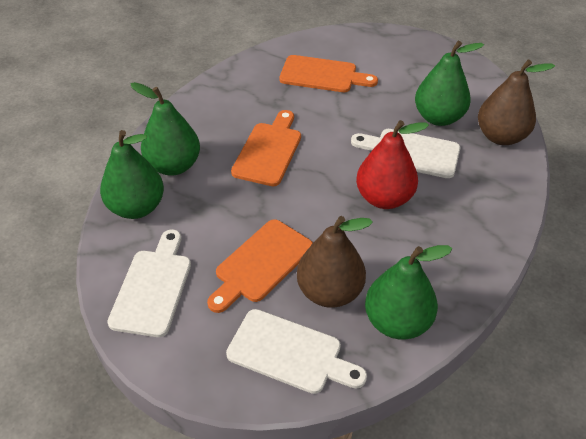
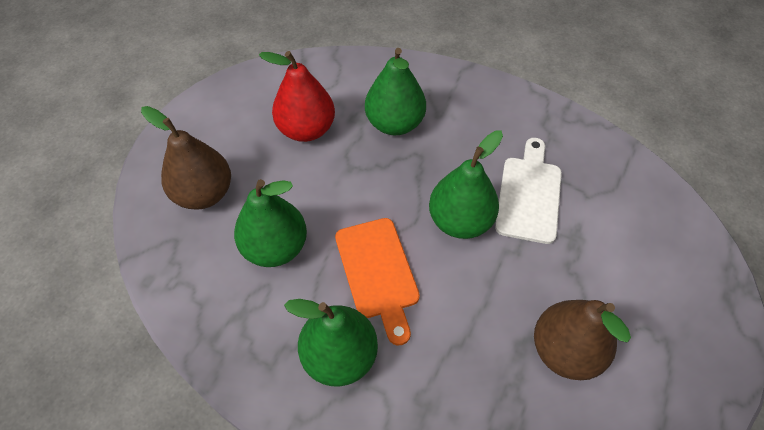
orange cutting board: [207,219,313,313] [231,110,301,186] [279,55,378,92] = 3 -> [335,218,420,346] = 1
white cutting board: [107,230,191,337] [226,309,367,394] [351,129,460,178] = 3 -> [495,138,562,244] = 1

